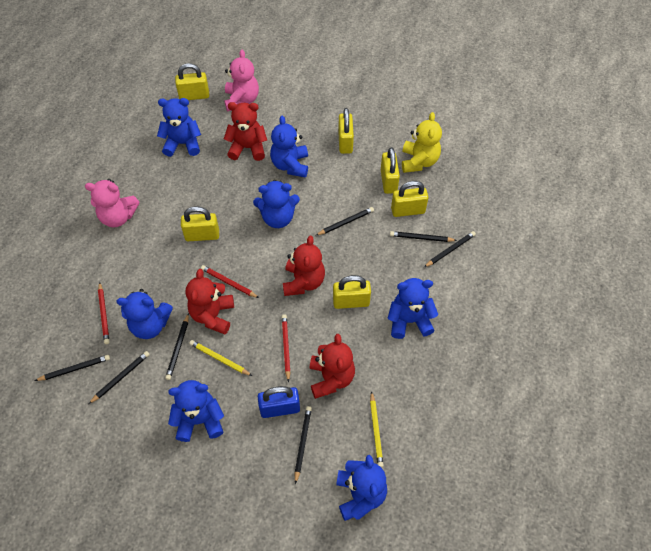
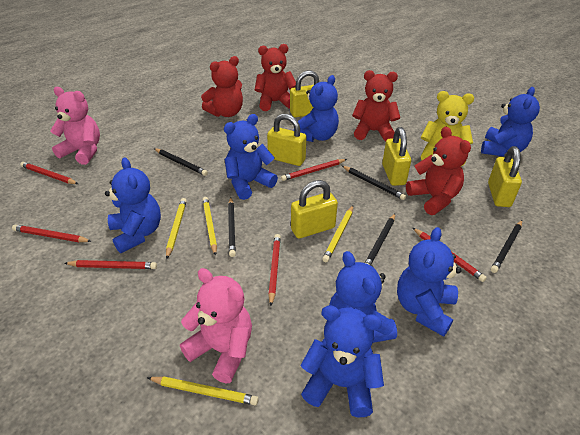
black pencil: [35,355,110,381] [89,351,150,404] [165,313,189,380] [295,406,312,484] [316,207,374,235] [390,231,457,242] [424,231,476,267] = 7 -> [154,148,208,176] [228,197,236,257] [342,166,406,200] [365,214,395,265] [491,220,522,273] = 5
blue padlock: [258,386,300,418] = 1 -> none = 0
red pencil: [98,282,110,344] [201,265,259,298] [282,314,291,383] = 3 -> [12,225,92,242] [20,162,78,184] [64,260,157,269] [268,234,281,306] [281,159,347,181] [413,228,487,282] = 6
yellow padlock: [175,63,209,100] [181,206,219,241] [333,275,371,309] [338,108,354,154] [381,147,400,194] [391,181,428,217] = 6 -> [267,114,306,166] [290,70,319,118] [291,180,338,239] [382,127,411,186] [488,146,522,207] = 5
yellow pencil: [189,340,252,376] [370,391,384,468] = 2 -> [147,377,258,405] [166,198,187,259] [202,197,217,256] [322,206,353,262] = 4

